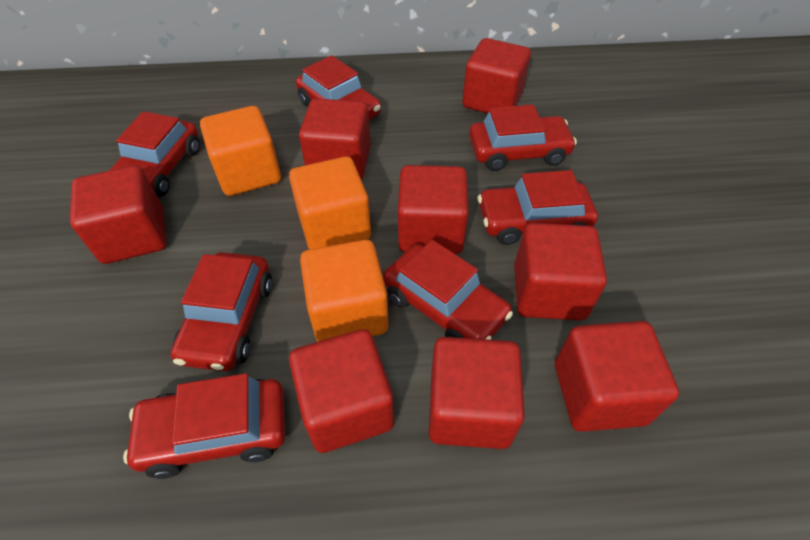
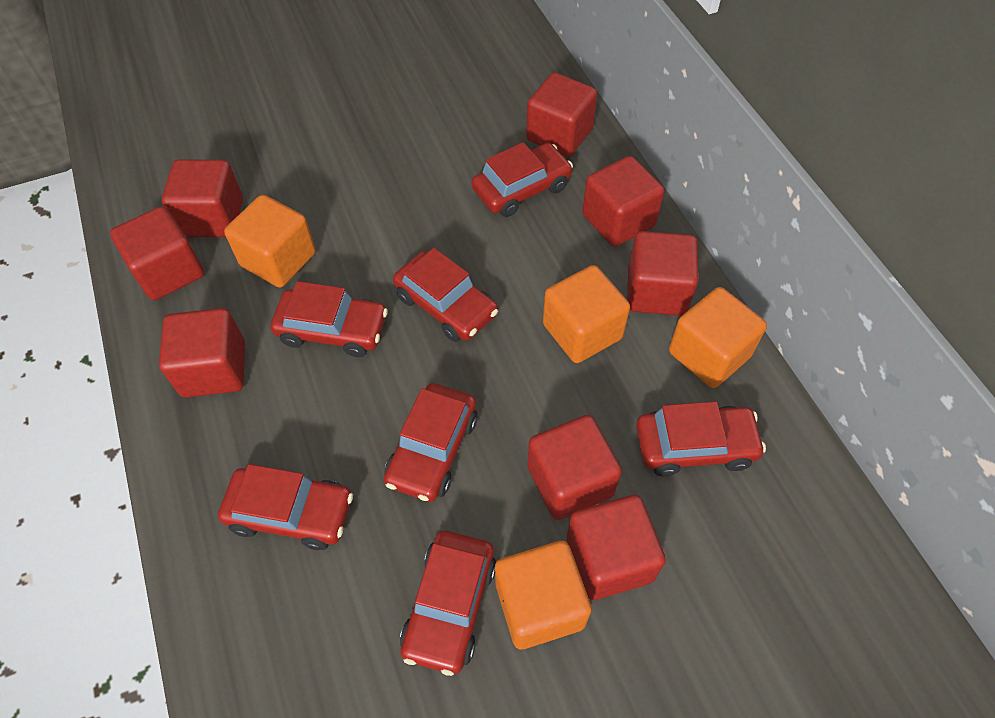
orange cube: [200,106,281,196] [289,156,371,249] [300,240,389,342] = 3 -> [224,195,316,288] [495,541,592,649] [543,265,630,363] [669,287,767,388] = 4

